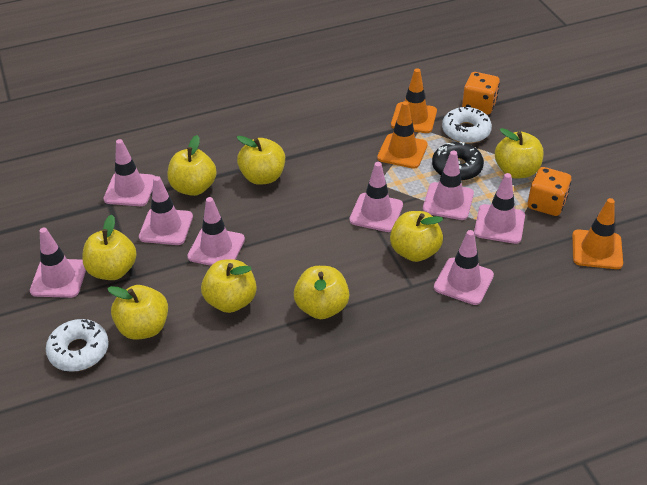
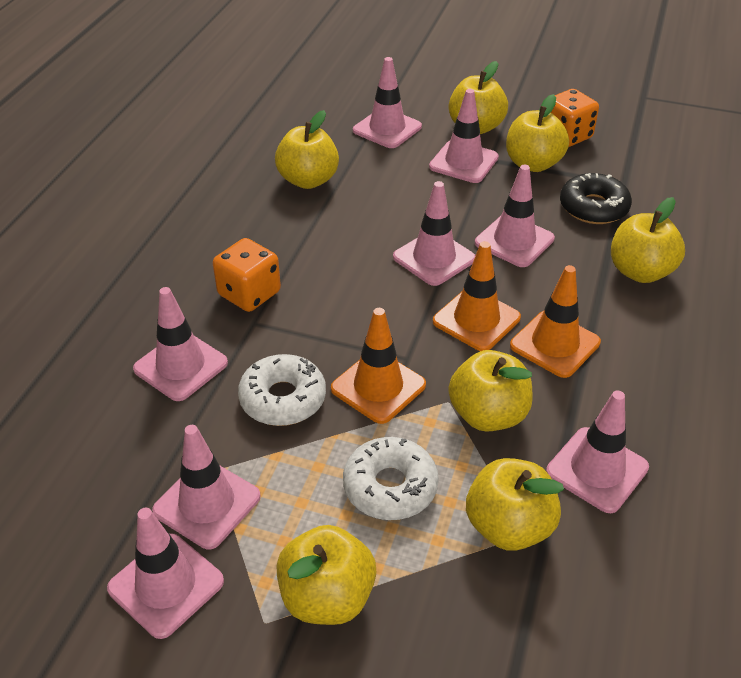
yellow apple: [82,214,137,280] [107,285,168,340] [168,135,217,196] [201,259,257,313] [237,136,285,185] [294,266,349,319] [390,211,443,262] [495,128,544,178] = 8 -> [275,110,339,189] [277,525,376,625] [448,350,533,432] [449,61,508,134] [466,458,564,551] [506,94,569,172] [611,197,685,283] = 7

